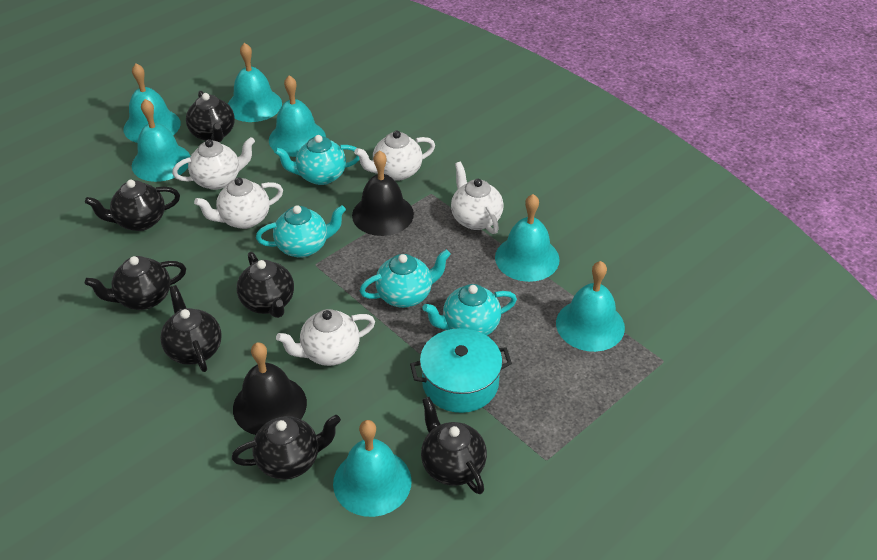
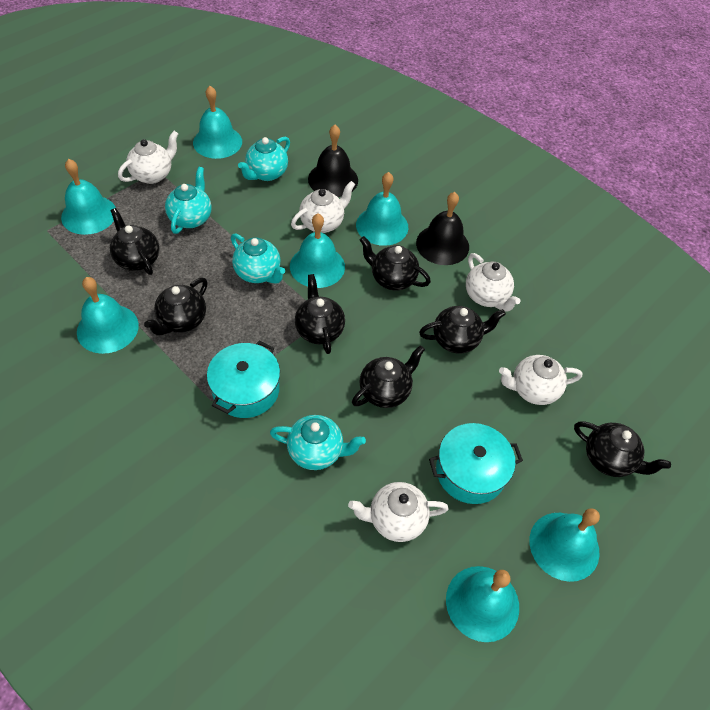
turquoise pot: [410,328,512,413] = 1 -> [207,341,280,418] [429,423,523,504] = 2

